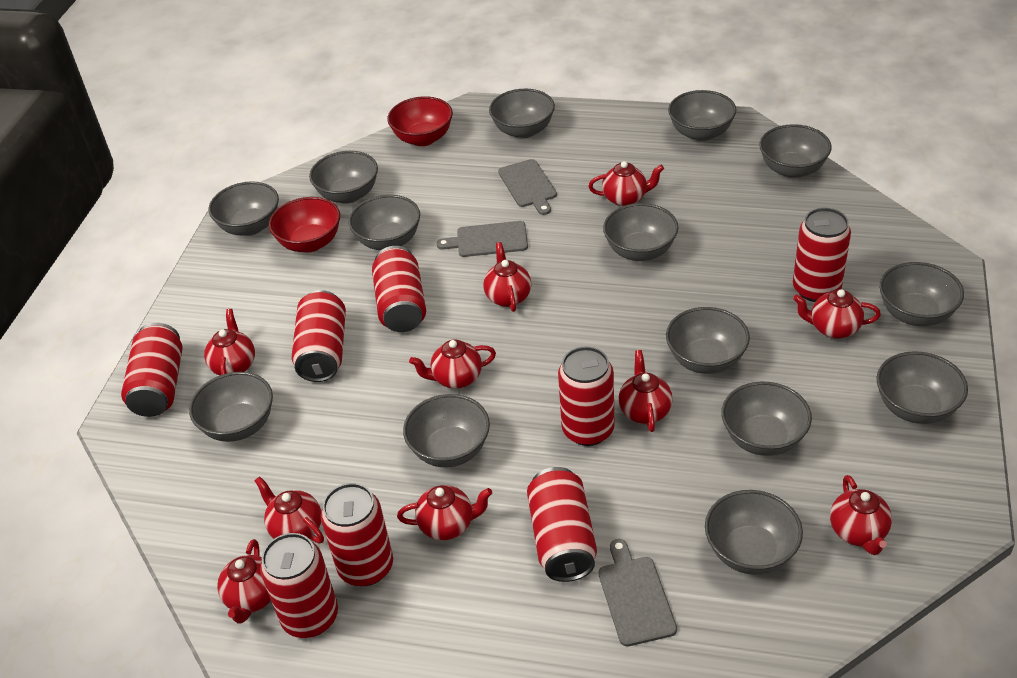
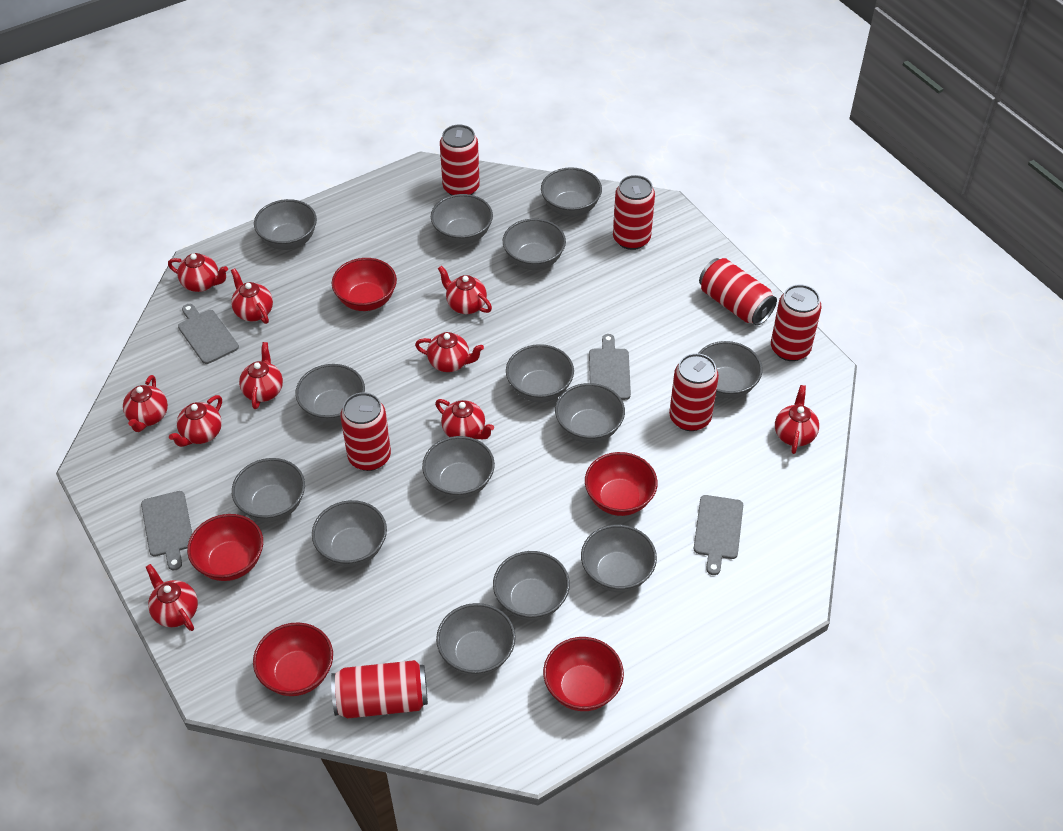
grey cutting board: [437,221,528,257] [498,159,557,215] [598,539,677,647] = 3 -> [141,491,192,570] [178,304,239,364] [589,334,631,400] [694,495,743,575] = 4
red bowl: [269,197,340,252] [387,96,453,146] = 2 -> [187,514,263,581] [253,622,333,696] [332,258,397,311] [543,637,624,711] [585,452,658,516] = 5
red can: [121,323,183,417] [260,533,338,638] [292,290,346,382] [321,483,393,586] [372,246,426,332] [527,467,597,582] [558,346,615,446] [793,208,851,302] = 8 -> [331,660,428,718] [340,392,391,471] [440,125,480,195] [613,175,655,250] [669,353,719,431] [699,258,777,326] [771,284,822,361] = 7

